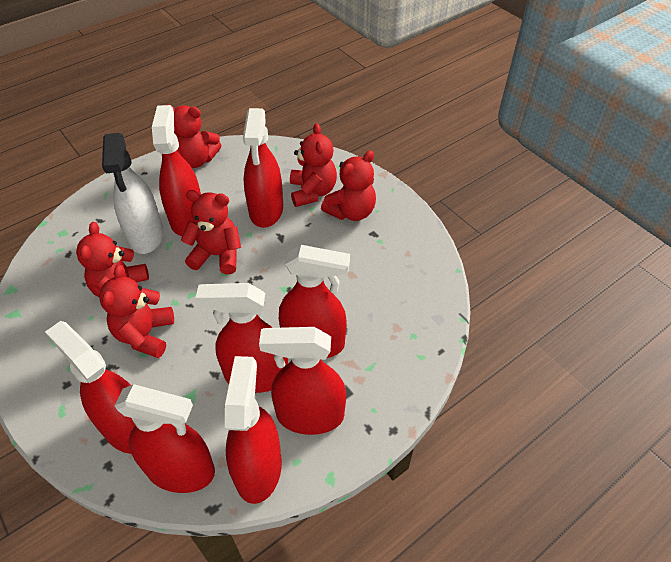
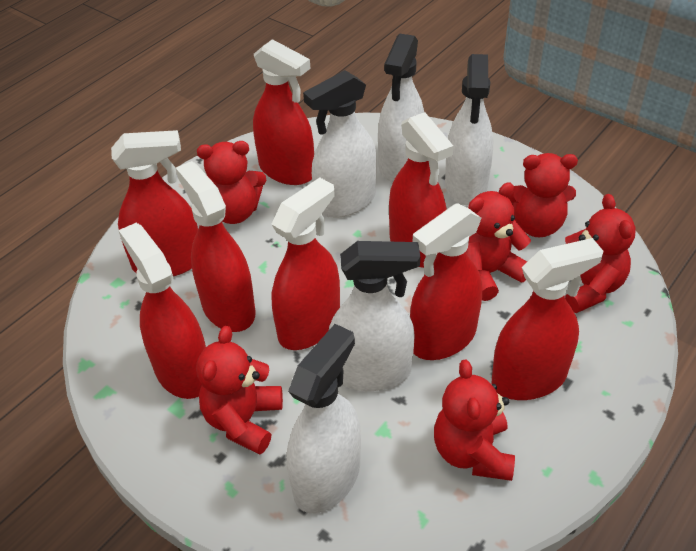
white spray bottle: [102,133,163,254] = 1 -> [287,324,361,513] [303,70,377,218] [329,241,420,391] [378,34,424,182] [445,54,493,205] = 5

